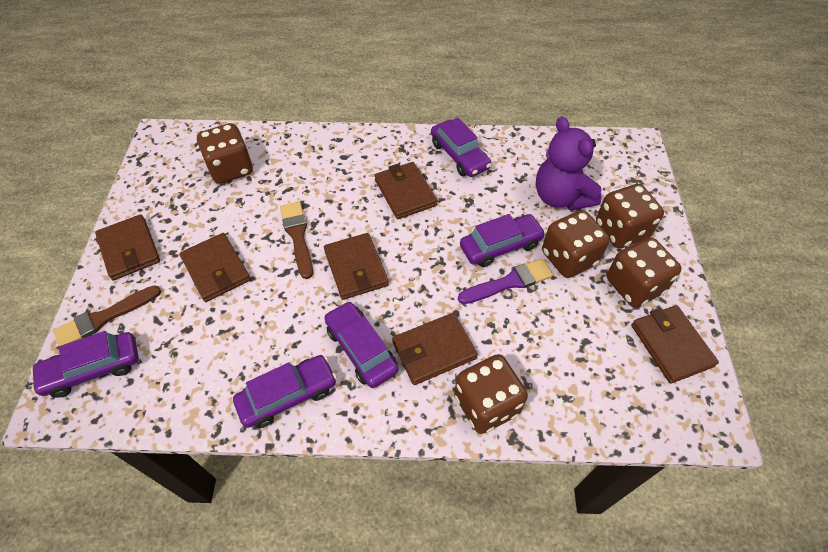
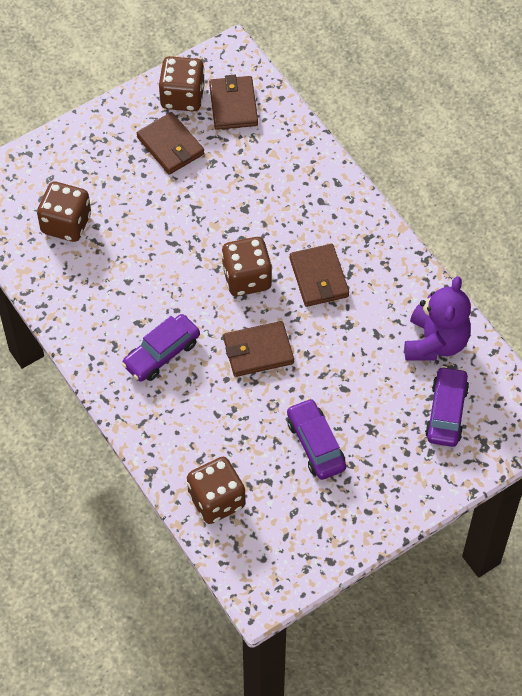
brown brush: [53,285,161,346] [280,202,313,279] = 2 -> none = 0
brown dice: [197,123,253,184] [454,354,528,434] [542,210,610,278] [596,184,664,248] [607,237,682,307] = 5 -> [37,182,91,242] [159,56,205,112] [187,457,246,524] [221,237,272,296] = 4
brown wallet: [95,214,160,281] [179,233,251,302] [324,233,389,300] [374,162,438,219] [392,313,478,385] [631,305,719,384] = 6 -> [136,112,204,175] [209,75,258,130] [223,321,294,377] [290,244,349,307] = 4
purple brush: [458,259,553,304] = 1 -> none = 0
purple car: [31,331,139,398] [233,355,337,428] [324,301,399,388] [431,118,492,177] [460,214,546,267] = 5 -> [122,314,200,382] [287,398,346,480] [425,366,469,447] = 3

